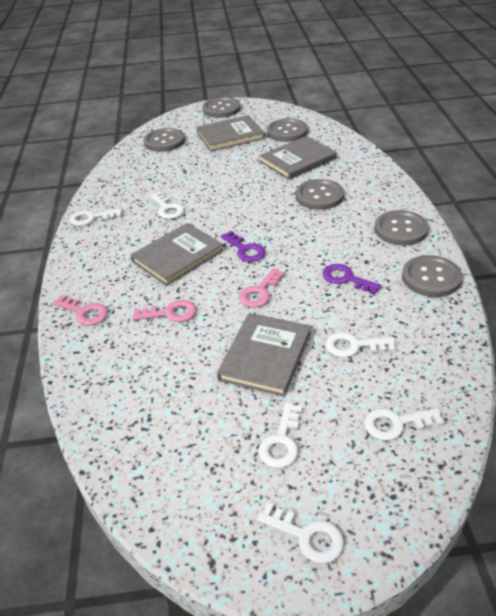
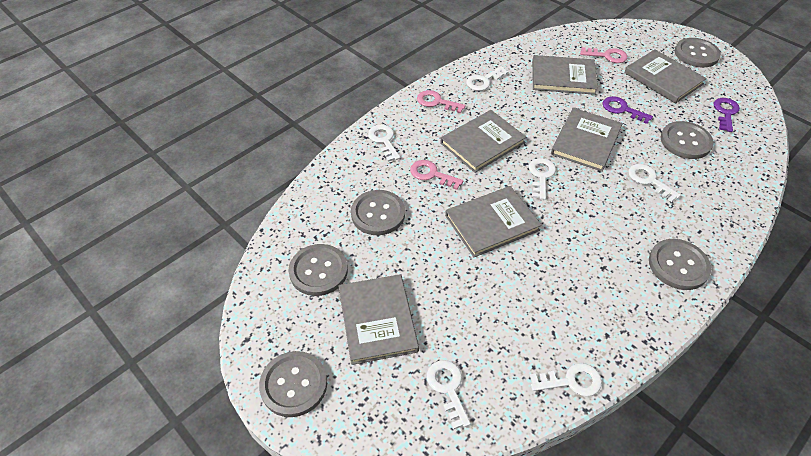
grey book: [131,223,224,286] [196,115,265,151] [217,313,311,397] [260,136,337,180] = 4 -> [338,274,419,365] [440,110,526,173] [445,186,542,257] [532,55,598,95] [551,108,623,172] [624,50,707,104] = 6

